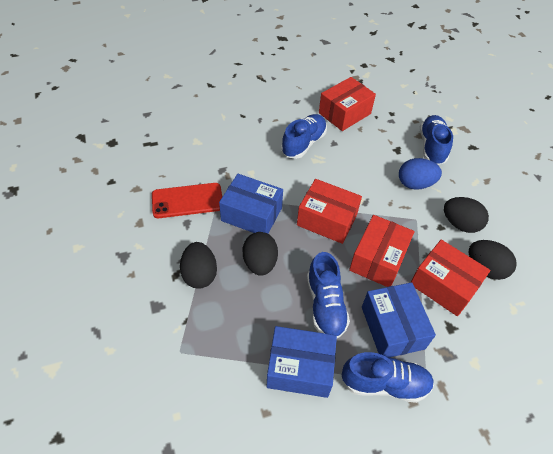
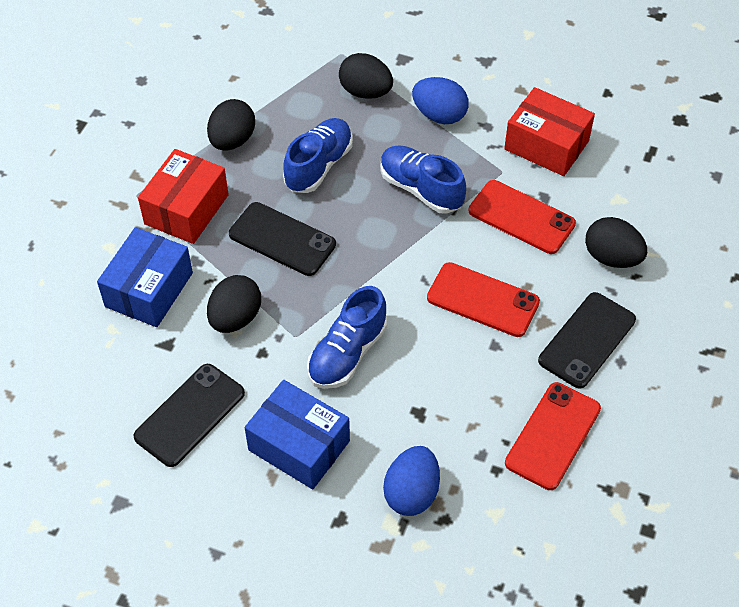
black phone: none = 0 -> [133,364,245,467] [229,202,336,276] [538,292,636,389] = 3
blue box: [219,174,283,234] [267,326,337,398] [362,282,436,357] = 3 -> [97,227,193,327] [244,380,350,489] = 2
blue egg: [399,158,442,190] = 1 -> [383,446,440,516] [412,77,469,124] = 2
blue shoe: [281,114,327,159] [307,252,350,338] [342,352,434,403] [420,115,453,165] = 4 -> [283,118,353,193] [307,286,387,389] [380,145,466,214] = 3
red box: [297,179,362,244] [319,77,376,131] [349,215,414,287] [411,240,490,316] = 4 -> [138,149,229,244] [504,87,595,176] = 2
red phone: [152,183,222,218] = 1 -> [427,262,540,337] [469,180,576,254] [505,382,601,490] = 3

